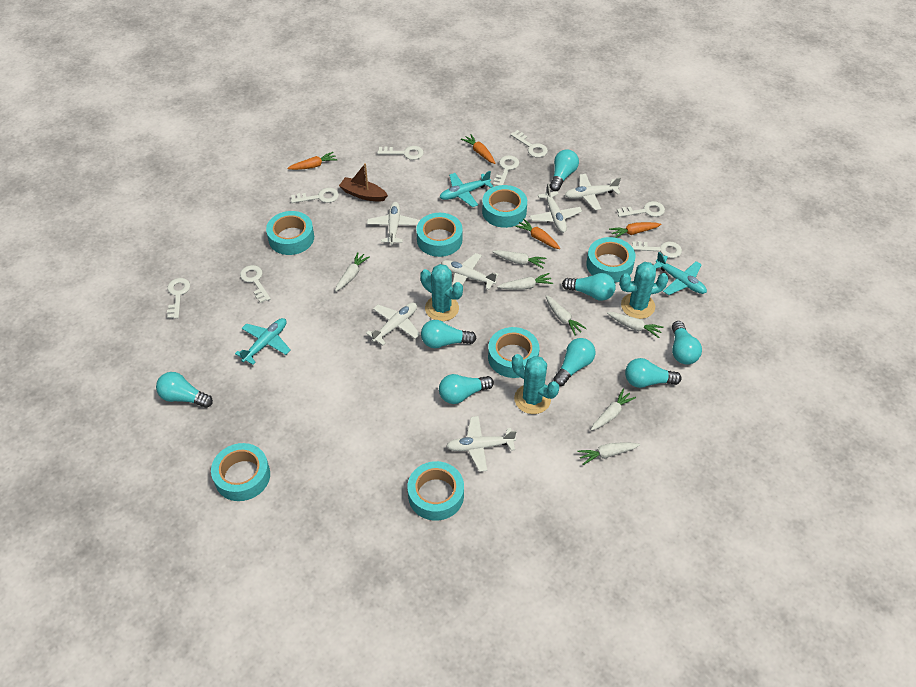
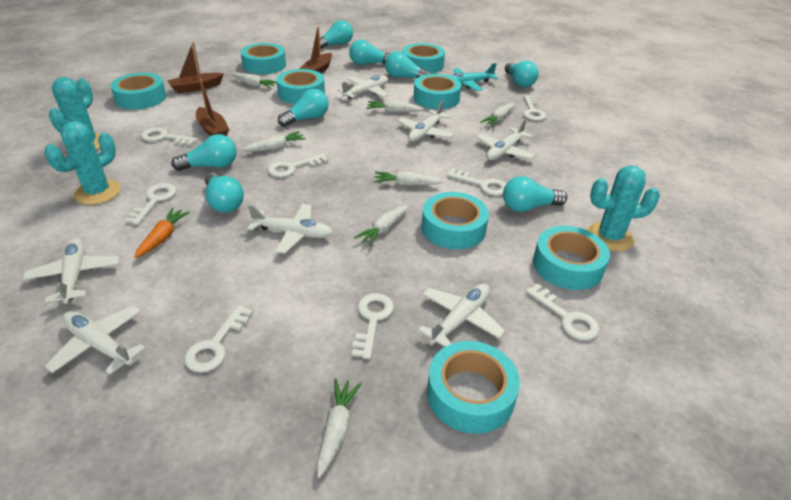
brown boat: [339,163,388,202] = 1 -> [167,42,224,93] [196,79,230,136] [300,27,332,73] = 3
orange carrot: [287,152,337,170] [461,134,495,164] [515,219,561,249] [609,222,661,238] = 4 -> [134,208,190,258] = 1
turquoise plane: [235,318,291,365] [440,171,493,207] [654,252,707,295] = 3 -> [451,63,498,91] = 1
turquoise tape: [211,443,270,501] [266,211,314,255] [407,461,464,521] [416,213,463,257] [482,185,527,228] [488,327,539,378] [586,237,636,282] = 7 -> [110,73,166,110] [241,43,286,74] [277,69,325,104] [403,43,445,73] [414,74,461,109] [422,192,489,250] [427,341,520,434] [533,226,610,290] = 8
white plane: [366,302,420,345] [367,202,420,245] [441,253,499,290] [446,416,516,472] [530,184,582,233] [565,174,621,210] = 6 -> [23,238,119,304] [44,305,145,375] [247,204,333,254] [337,75,388,99] [398,100,454,142] [418,284,505,347] [476,119,535,160] = 7

